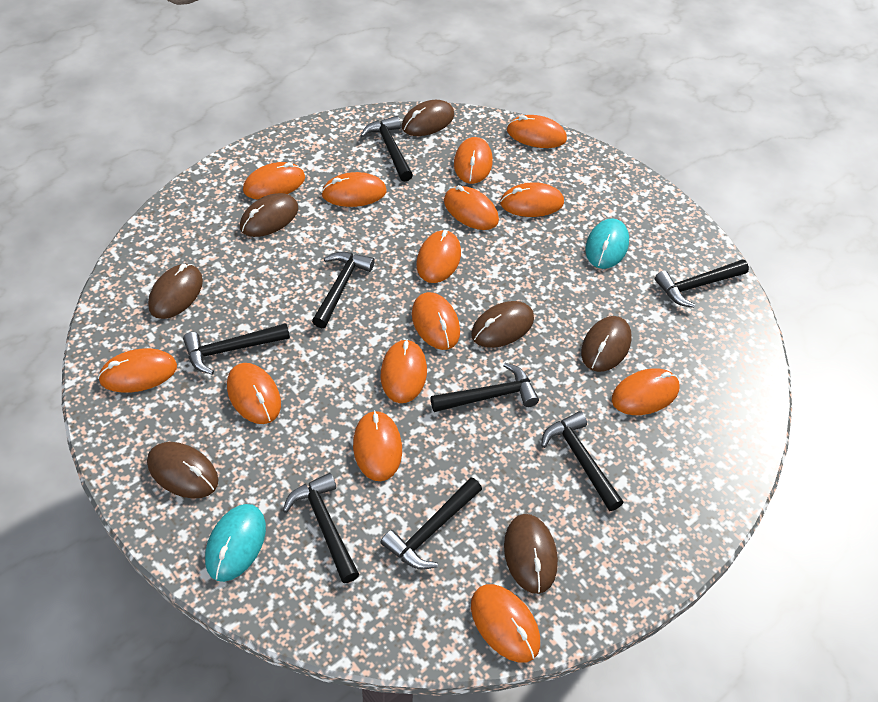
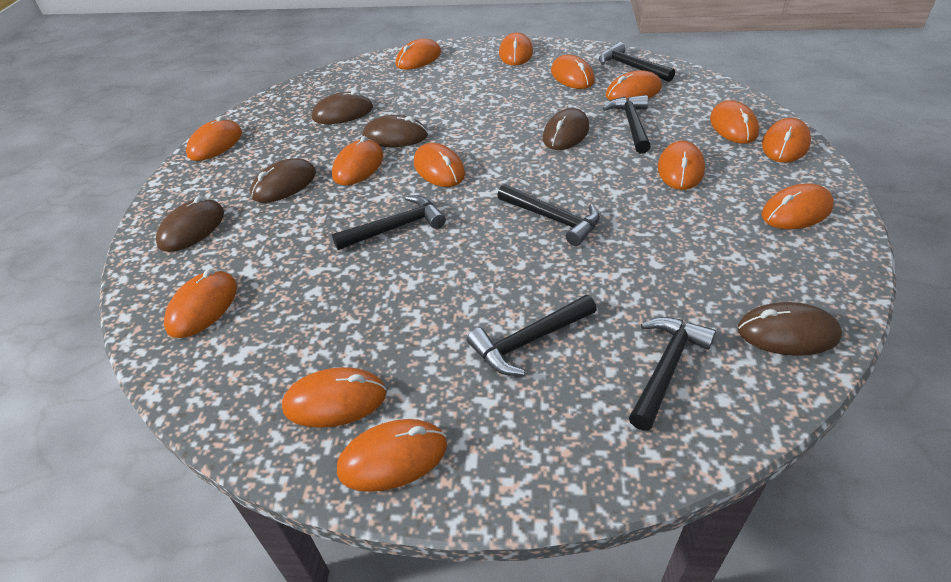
black hammer: [183,323,290,374] [283,473,359,583] [312,252,375,328] [360,116,413,182] [381,477,482,570] [430,363,539,412] [541,411,624,511] [655,260,749,308] = 8 -> [332,195,446,250] [467,295,597,376] [497,184,600,246] [599,42,675,82] [603,95,651,153] [629,317,716,431] = 6
brown mouse: [147,442,218,498] [148,264,203,319] [240,193,298,237] [402,100,454,136] [471,301,534,348] [504,514,558,594] [581,316,632,372] = 7 -> [156,196,224,252] [250,158,316,203] [312,90,373,124] [362,115,428,147] [543,108,589,150] [738,302,842,356] = 6
turquoise mouse: [205,504,266,582] [585,218,629,269] = 2 -> none = 0

